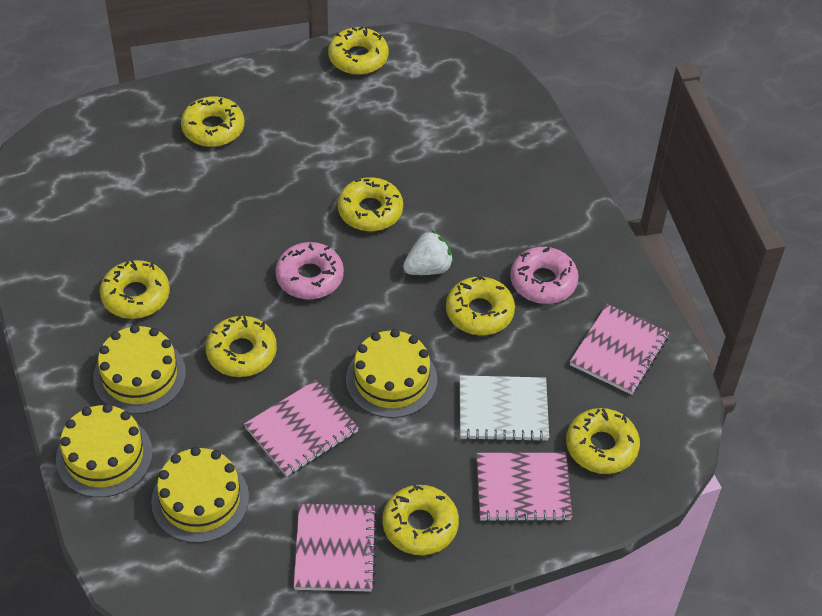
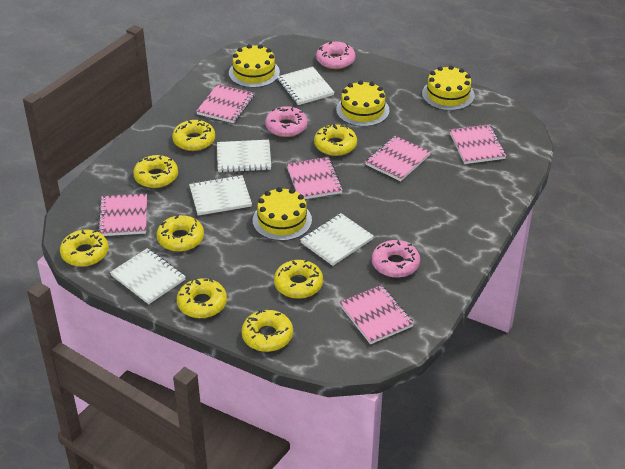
pink donut: [275,242,344,299] [510,247,579,304] = 2 -> [265,106,307,137] [316,41,355,69] [372,240,420,278] = 3
pink notebook: [244,380,359,476] [294,504,377,592] [477,453,572,522] [570,304,669,395] = 4 -> [98,194,147,236] [196,84,254,123] [286,157,343,199] [339,285,414,344] [365,136,431,181] [449,124,506,164] = 6
white notebook: [460,375,549,442] = 1 -> [110,248,186,304] [189,175,252,216] [217,140,271,172] [277,67,334,105] [300,213,374,266] = 5
white strawberry: [403,230,453,275] = 1 -> none = 0

